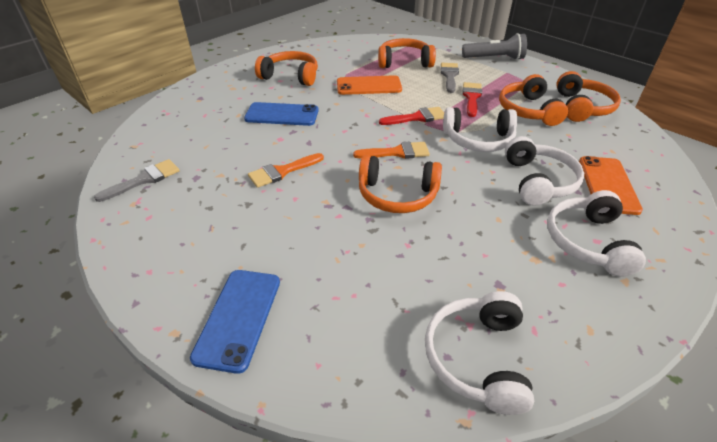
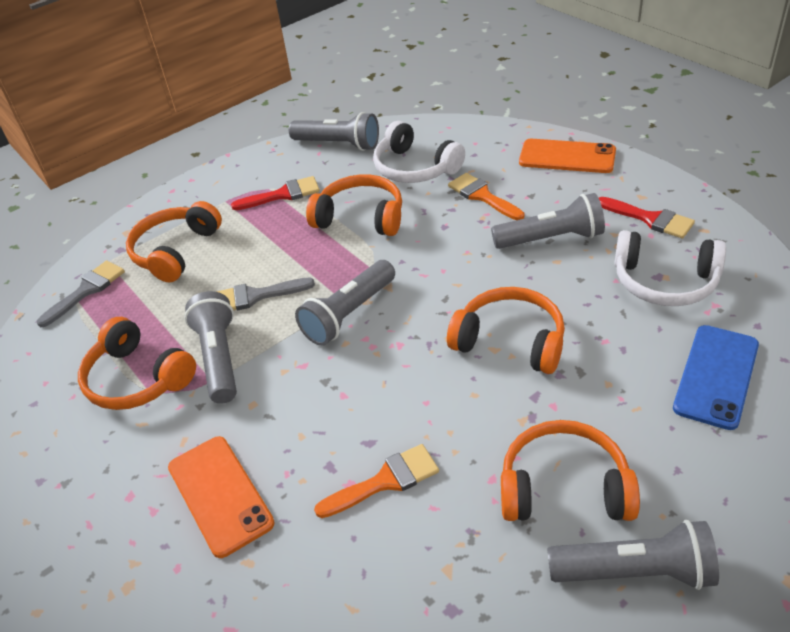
blue phone: [190,270,280,374] [244,102,319,126] = 2 -> [673,325,759,430] = 1
grey flashlight: [462,33,527,60] = 1 -> [184,291,237,404] [289,112,379,151] [295,260,395,346] [491,193,605,249] [547,520,719,590] = 5
white headphones: [425,291,534,415] [443,107,517,152] [505,136,584,206] [547,190,646,276] = 4 -> [373,121,465,183] [614,230,726,306] = 2

